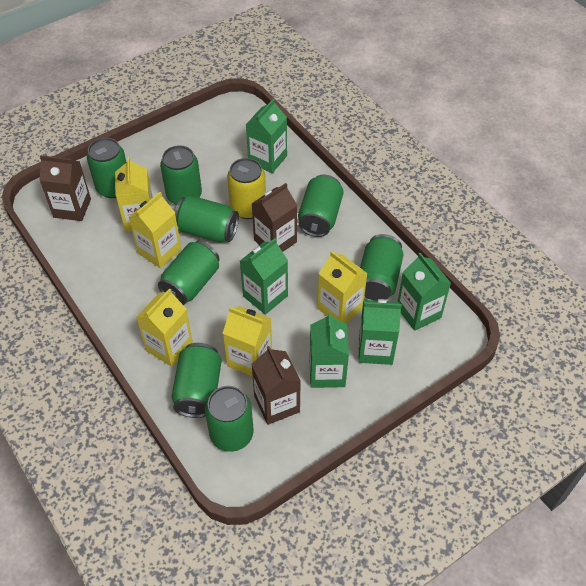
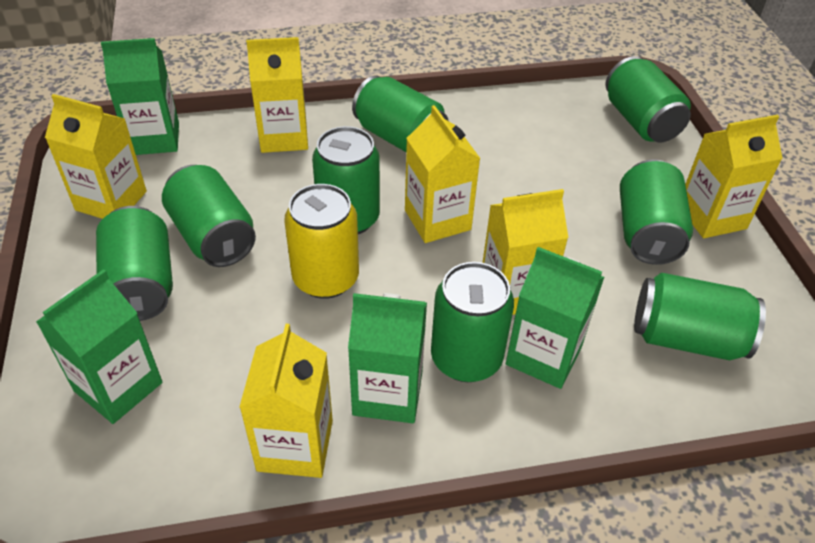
brown carton: [39,155,91,221] [251,183,297,252] [252,346,301,425] = 3 -> none = 0
green carton: [240,238,288,315] [246,98,287,173] [309,312,349,388] [358,299,402,365] [397,253,451,331] = 5 -> [36,269,162,424] [101,38,179,155] [348,293,427,423] [506,247,604,389] = 4
yellow carton: [115,157,153,232] [129,192,181,268] [136,288,193,367] [223,306,272,377] [317,251,368,323] = 5 -> [45,94,147,219] [239,324,333,478] [246,37,308,153] [405,105,481,243] [483,189,568,315] [685,115,783,238] = 6

